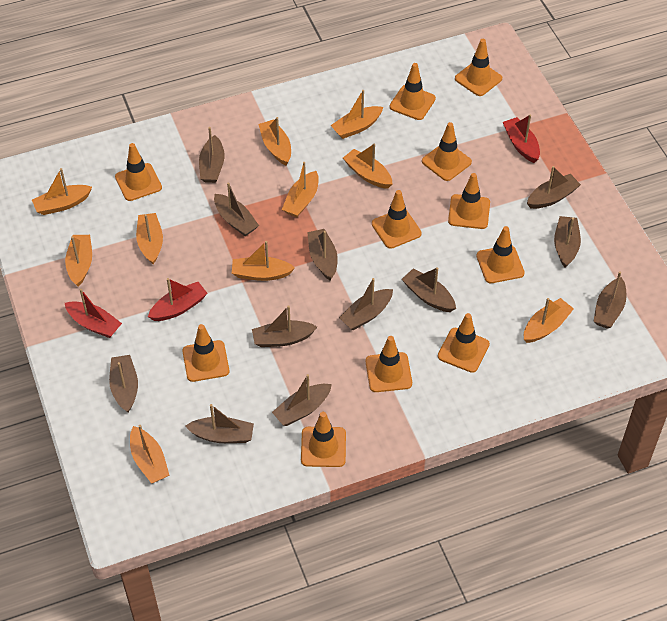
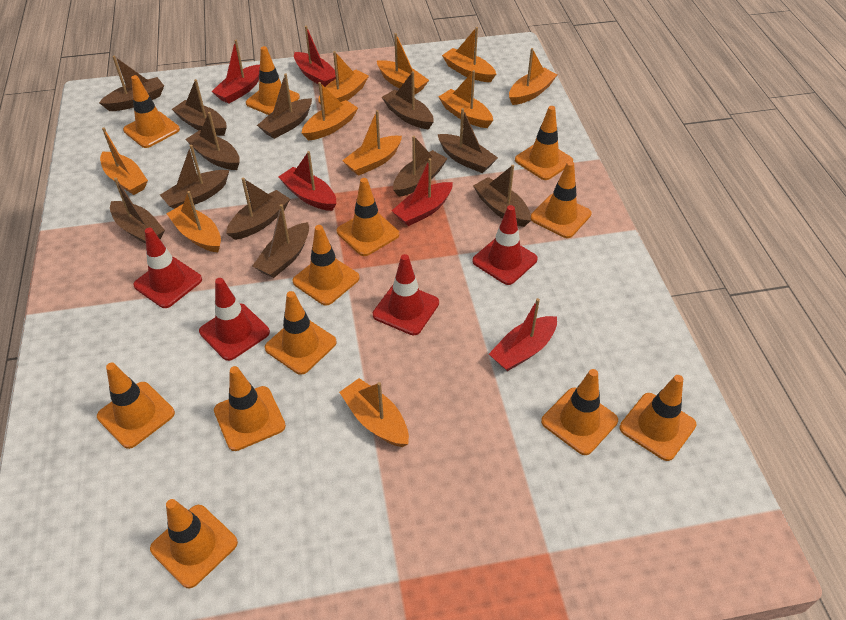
orange traffic cone: [115,143,162,201] [183,324,229,382] [301,412,346,467] [366,336,412,392] [372,190,422,249] [390,63,436,120] [422,122,472,181] [438,313,490,373] [448,173,490,229] [455,39,502,96] [476,226,525,283] = 11 -> [97,363,175,449] [123,75,180,148] [150,499,238,589] [214,366,286,451] [246,46,300,115] [265,291,337,375] [293,225,360,306] [337,178,399,256] [515,106,573,180] [531,161,592,238] [541,369,618,455] [619,375,696,461] = 12
red boat: [65,289,122,338] [148,278,207,321] [503,115,540,163] = 3 -> [211,40,260,104] [279,151,336,211] [294,26,336,87] [392,158,453,226] [489,298,557,371] = 5
red traffic cone: none = 0 -> [133,228,202,308] [199,278,270,361] [373,254,439,335] [472,205,538,285] = 4

